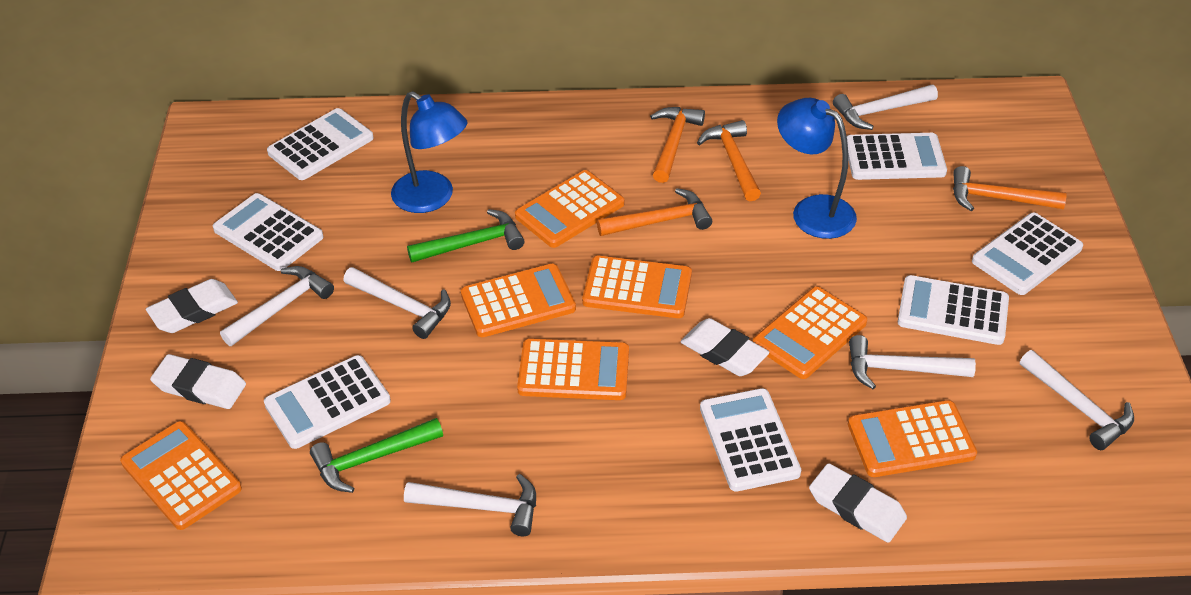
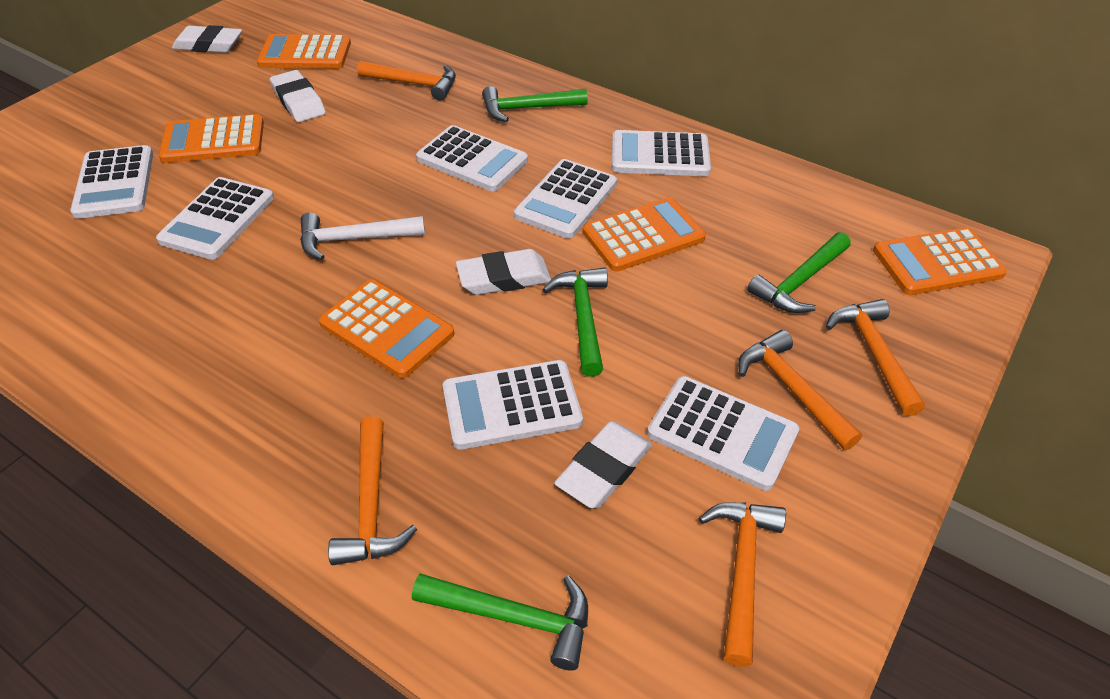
blue lamp: [391,91,467,213] [777,98,857,239] = 2 -> none = 0
green hammer: [310,418,443,493] [407,209,524,262] = 2 -> [412,573,588,671] [482,86,588,122] [542,268,608,377] [747,232,851,313] = 4
orange calculator: [120,421,242,530] [461,264,576,337] [515,170,624,248] [517,339,629,400] [582,256,692,318] [753,286,867,379] [848,400,977,477] = 7 -> [158,114,264,163] [257,34,351,69] [319,279,454,378] [583,197,706,272] [873,227,1007,295] = 5
orange hammer: [597,188,712,236] [650,107,705,183] [697,120,761,201] [953,166,1066,211] = 4 -> [328,416,417,565] [357,61,456,101] [699,502,786,667] [738,330,862,450] [826,299,925,416] = 5
white hammer: [220,266,334,346] [343,267,451,339] [404,474,536,537] [833,85,938,130] [849,335,976,389] [1020,350,1134,450] = 6 -> [300,212,425,260] = 1

